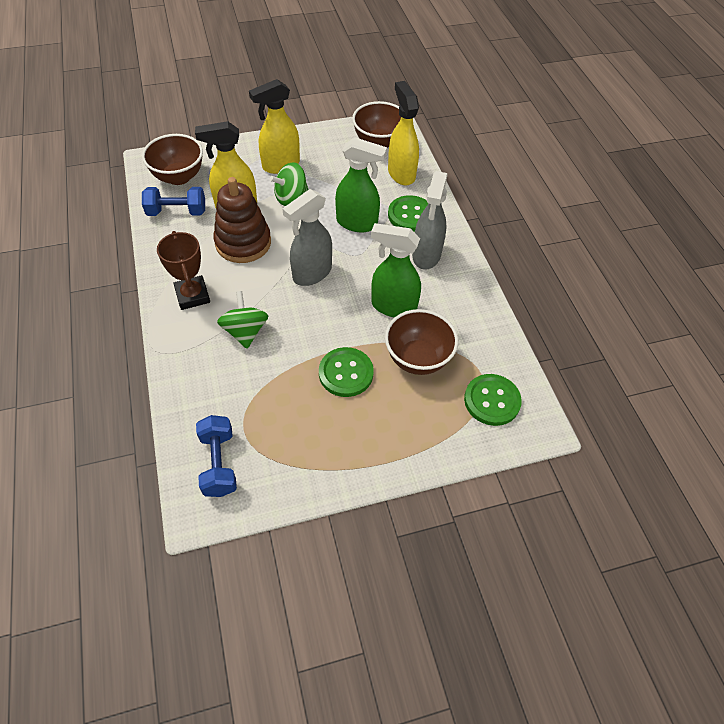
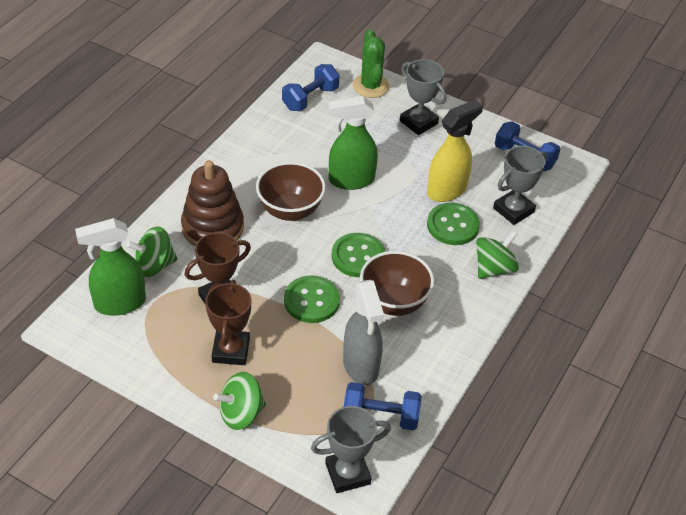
blue dumbbell: [142,187,205,216] [196,415,237,497] = 2 -> [282,64,340,111] [344,382,422,430] [495,121,560,171] = 3
brown bowl: [142,134,203,185] [352,101,401,148] [385,309,458,375] = 3 -> [256,162,326,221] [360,251,434,316] = 2
brown trophy: [157,231,210,310] = 1 -> [185,232,251,305] [205,280,251,365] = 2
green cactus: none = 0 -> [353,29,389,98] = 1
green spinning top: [217,291,268,349] [270,162,309,206] = 2 -> [126,227,178,277] [213,372,266,430] [476,231,519,279] = 3
grey spray bottle: [283,189,332,286] [412,171,448,270] = 2 -> [343,280,384,385] = 1
grey trophy: none = 0 -> [311,406,391,493] [400,59,447,135] [493,146,547,225] = 3
yellow spray bottle: [195,121,257,208] [249,79,300,174] [388,81,419,186] = 3 -> [427,99,483,202] = 1

